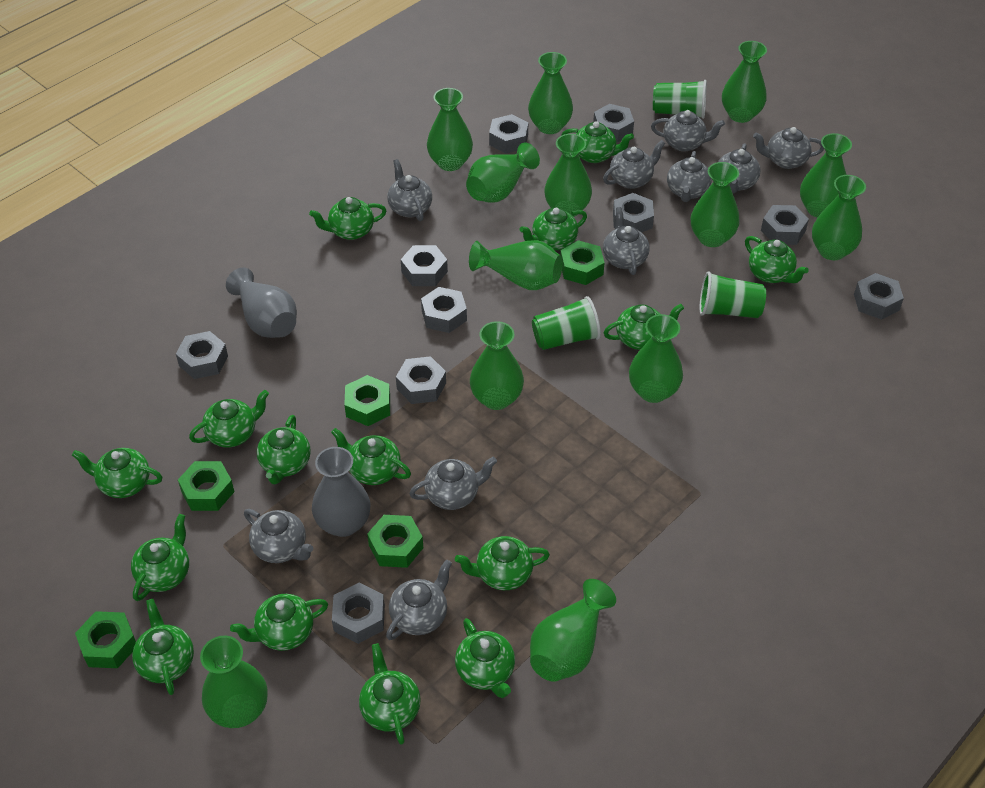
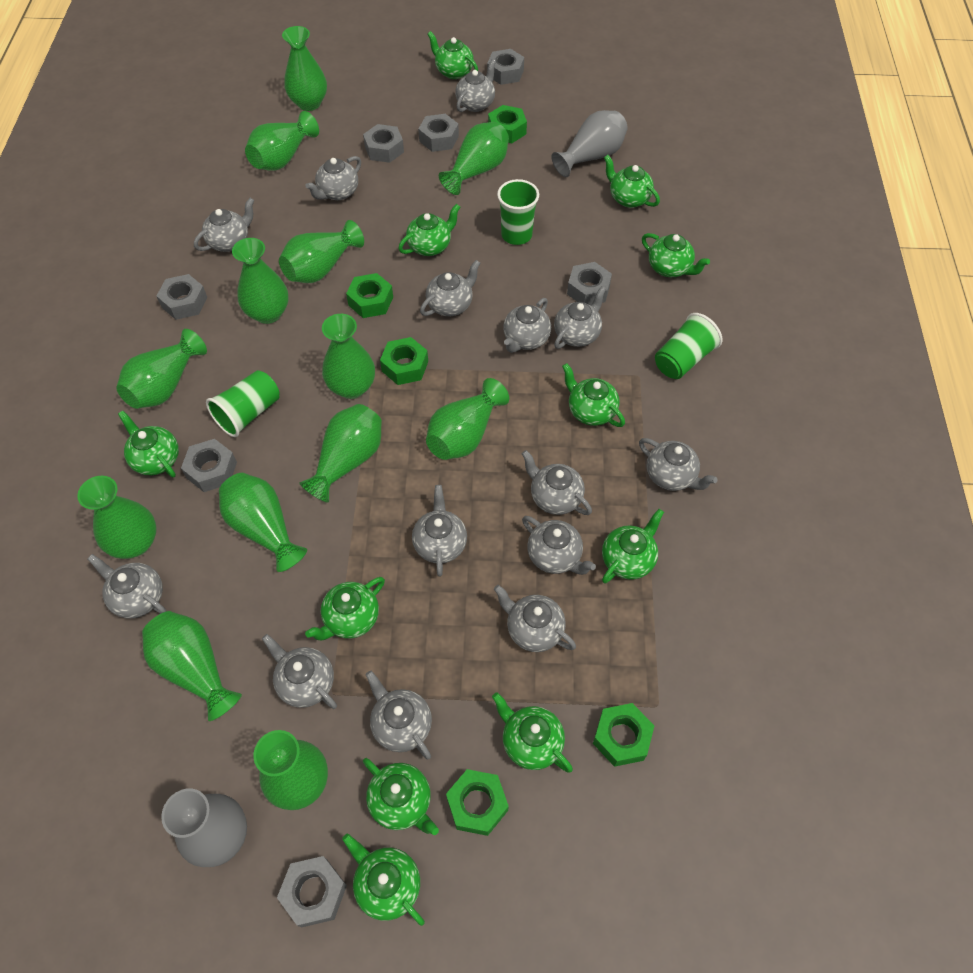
green teapot: [72,448,162,498] [131,514,189,601] [132,599,194,695] [189,390,269,447] [230,594,328,651] [257,415,311,485] [309,197,386,240] [331,428,411,485] [359,643,421,745] [455,536,550,590] [455,618,515,698] [520,208,587,251] [561,121,634,163] [604,304,684,350] [745,236,809,283] = 15 -> [118,411,179,478] [305,577,385,641] [342,834,425,926] [363,758,439,835] [398,204,460,256] [427,31,478,79] [492,692,573,773] [562,363,625,427] [602,509,664,583] [604,155,660,208] [642,233,710,277] = 11
grey nut: [176,331,228,379] [332,583,385,644] [396,356,446,404] [401,245,448,286] [421,287,467,333] [489,114,528,154] [593,104,634,142] [613,193,654,232] [761,205,809,245] [854,273,904,320] = 10 -> [157,274,207,320] [181,439,237,492] [277,856,347,928] [363,124,404,163] [418,114,459,152] [487,49,524,85] [567,262,612,305] = 7
grey teapot: [244,509,314,563] [386,559,452,640] [387,159,432,221] [409,457,497,510] [603,140,665,189] [603,207,650,275] [651,110,725,152] [667,151,712,202] [718,143,761,193] [753,127,824,169] = 10 -> [87,554,166,618] [194,198,254,252] [262,634,337,709] [306,156,361,200] [365,671,432,759] [412,485,467,577] [420,260,480,316] [455,59,496,112] [494,585,576,652] [503,298,551,353] [522,450,592,515] [522,516,596,575] [554,286,606,349] [639,438,718,491] = 14

